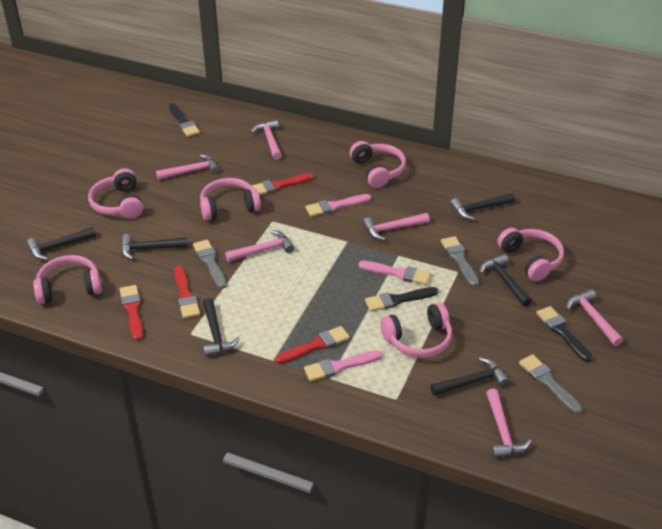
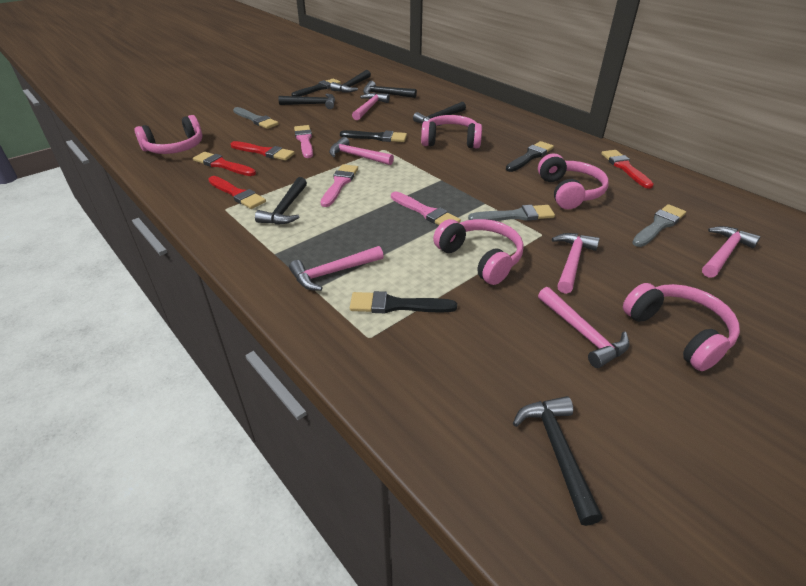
black brush: [169,103,200,137] [365,287,439,312] [536,306,593,362] = 3 -> [291,79,341,97] [340,130,407,142] [350,291,457,313] [506,141,554,172] = 4
pink headphones: [33,255,102,304] [88,168,143,219] [200,178,261,221] [350,141,406,188] [380,302,452,358] [497,228,564,282] = 6 -> [134,115,202,154] [421,115,482,149] [433,219,524,285] [538,153,609,209] [623,283,740,371] = 5

